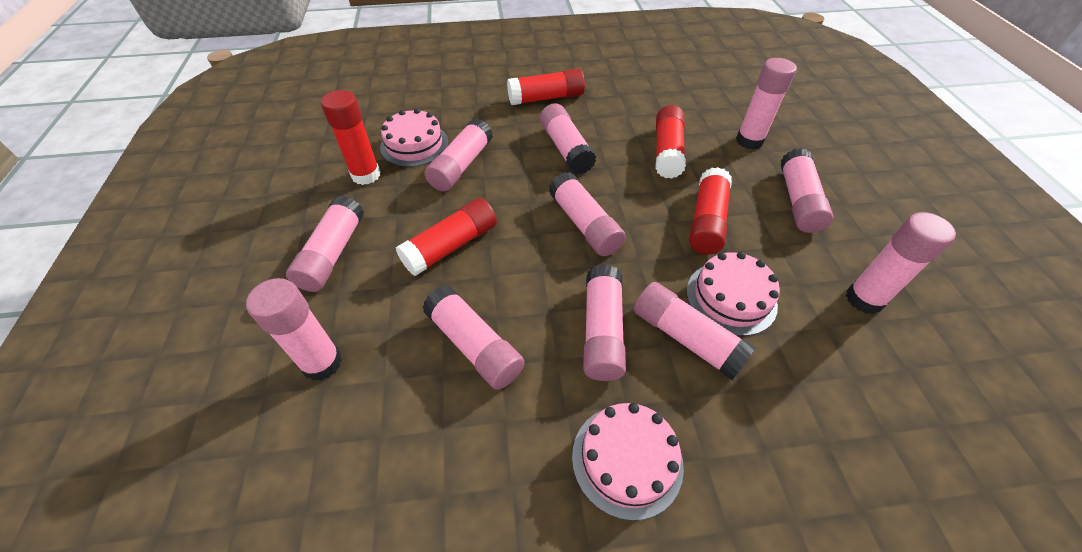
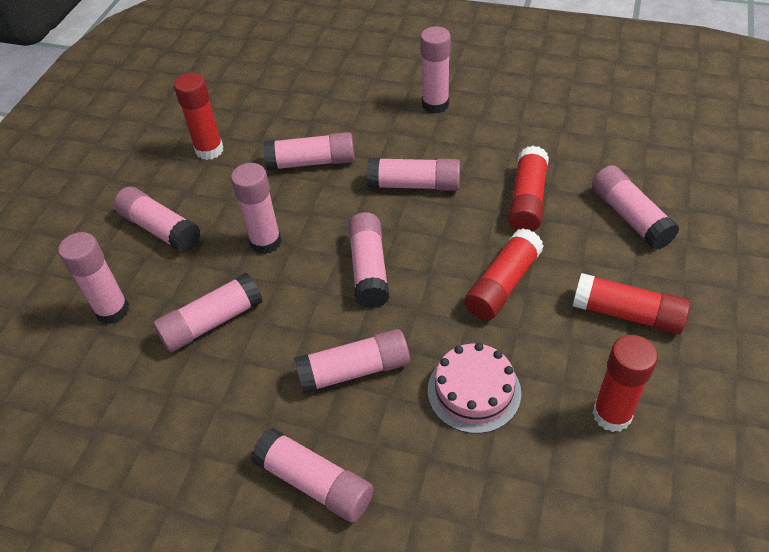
pink cake: [380,108,448,167] [572,403,684,521] [687,252,780,336] = 3 -> [428,343,521,434] = 1

